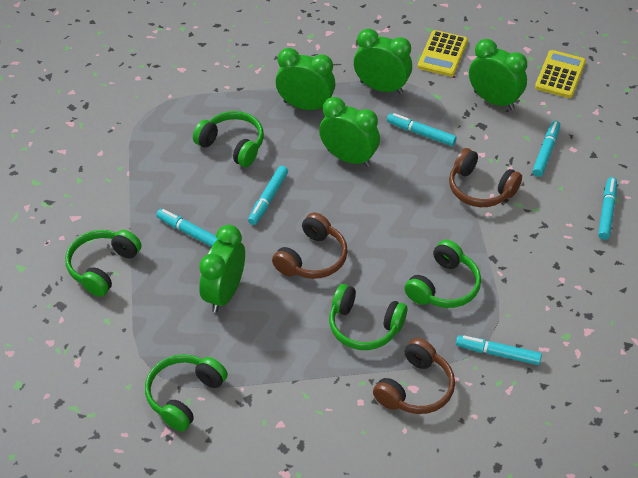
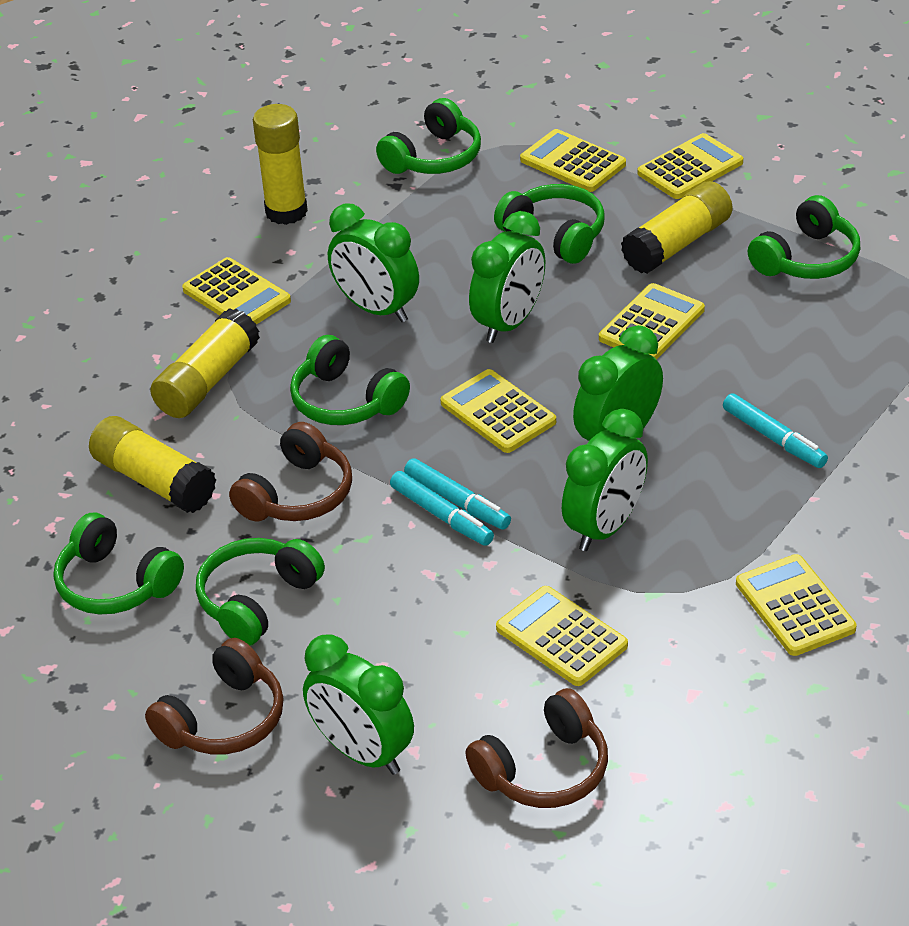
green headphones: [65,230,141,297] [145,354,228,432] [193,111,264,167] [329,284,407,350] [405,240,481,308] = 5 -> [54,513,184,614] [196,538,325,645] [290,335,410,425] [376,98,481,174] [494,184,605,264] [748,195,860,279] = 6
turquoise marker: [156,209,217,247] [248,166,288,225] [387,113,457,146] [456,335,542,365] [532,121,560,177] [598,177,617,240] = 6 -> [390,471,494,546] [404,458,511,530] [723,393,828,468] = 3
yellow calculator: [418,30,468,77] [535,50,586,98] = 2 -> [182,257,291,325] [440,369,556,453] [496,586,628,686] [520,129,626,192] [599,283,705,360] [638,133,743,199] [736,554,857,656] = 7
yellow glue stick: none = 0 -> [89,416,216,513] [150,308,260,418] [253,104,308,225] [621,181,733,274] = 4

